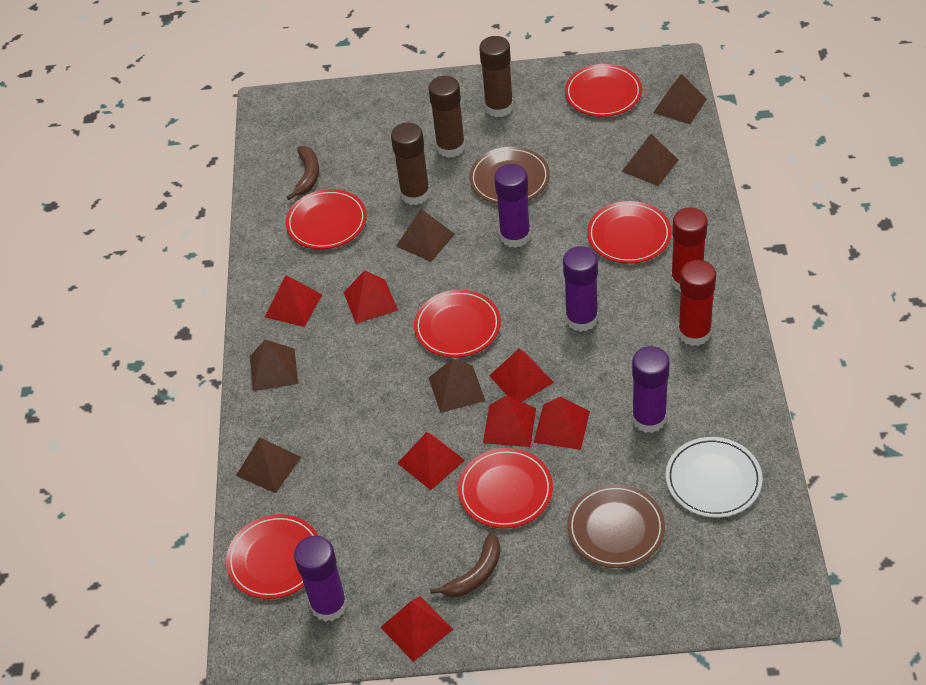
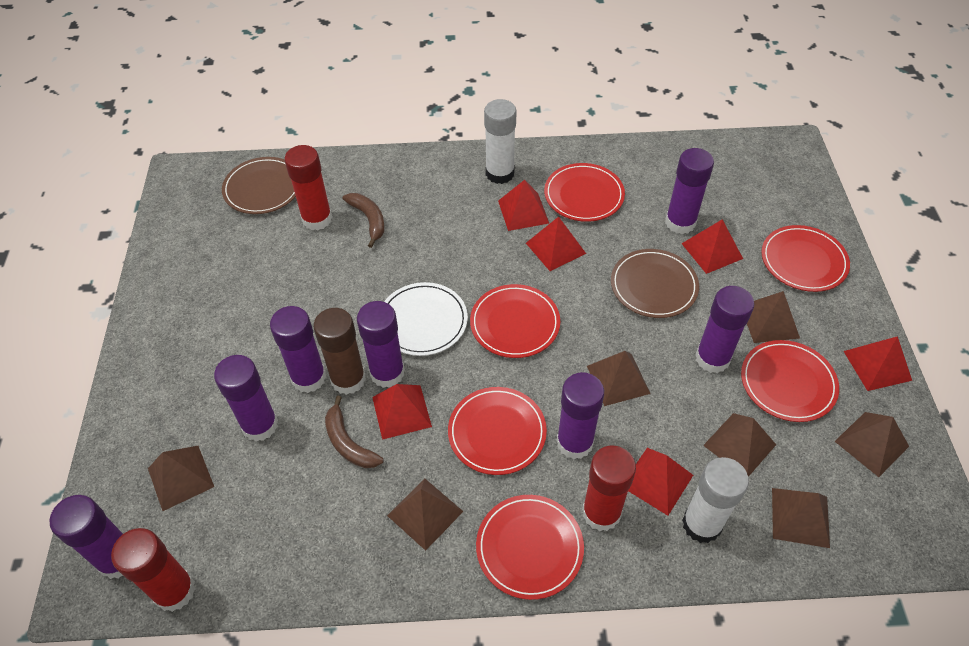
brown glue stick: [391,123,430,205] [428,76,465,158] [479,36,514,117] = 3 -> [313,308,366,395] = 1
brown pyramid: [236,437,301,493] [250,340,298,391] [396,209,455,262] [429,359,485,413] [622,134,678,186] [653,73,707,124] = 6 -> [148,446,214,511] [387,479,464,551] [587,351,651,406] [703,413,776,477] [747,291,800,343] [772,488,830,548] [834,412,909,477] = 7
purple glue stick: [294,536,347,622] [494,164,531,248] [563,246,598,332] [632,346,670,433] = 4 -> [50,495,123,579] [214,355,278,441] [270,306,326,393] [357,301,405,388] [557,372,604,459] [665,148,714,234] [695,286,754,373] = 7
red glue stick: [671,208,708,292] [678,260,716,346] = 2 -> [111,528,195,612] [285,145,332,230] [582,445,636,531] = 3
red pyramid: [265,275,322,327] [343,270,398,324] [380,596,453,662] [397,432,465,490] [483,396,536,447] [489,349,554,402] [534,397,590,450] = 7 -> [372,384,432,440] [498,180,549,231] [526,217,586,271] [628,448,693,516] [681,219,743,274] [844,336,912,391] = 6
white glue stick: none = 0 -> [484,99,517,184] [682,457,749,543] = 2

